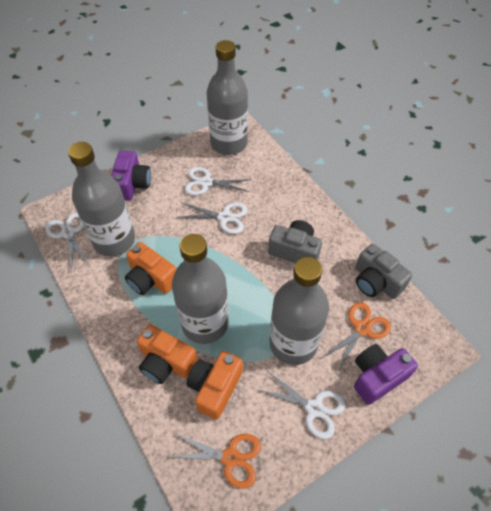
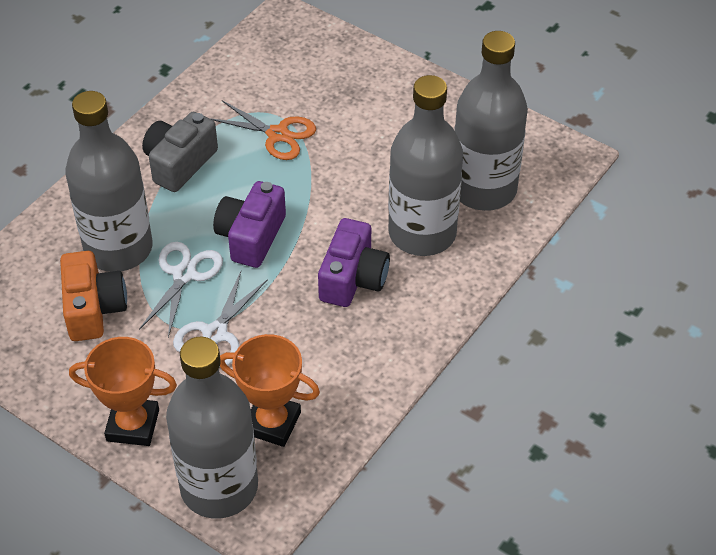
grey camera: [268,220,322,263] [356,244,412,299] = 2 -> [142,112,218,192] = 1
orange camera: [125,242,177,295] [137,324,197,384] [186,351,243,420] = 3 -> [60,251,127,341] = 1
orange scissors: [169,433,261,489] [322,302,391,372] = 2 -> [209,100,316,160] = 1
orange trophy: none = 0 -> [69,337,177,446] [220,334,320,447] = 2
white scissors: [46,212,89,272] [178,203,248,234] [184,167,251,195] [258,372,346,439] = 4 -> [139,242,223,337] [173,271,268,368] = 2

